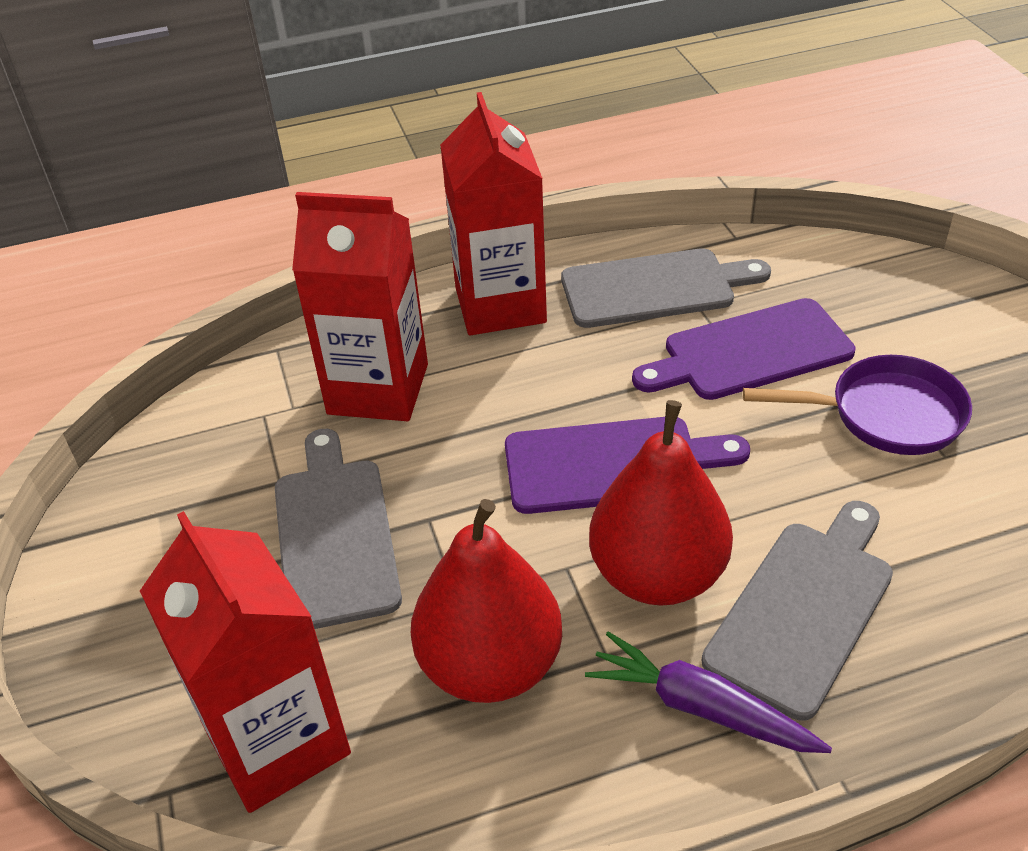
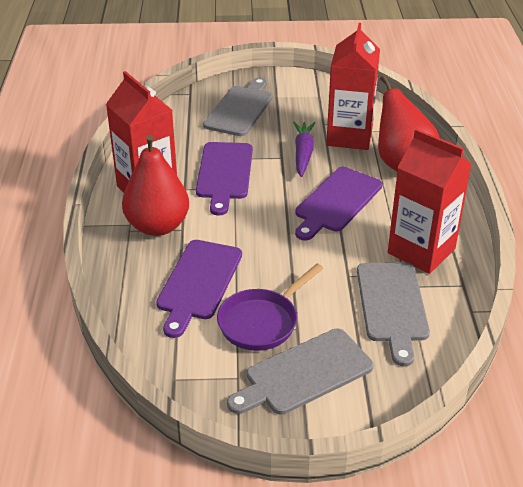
purple cutting board: [505,417,750,514] [632,298,855,400] = 2 -> [156,240,242,338] [196,142,253,215] [295,167,383,240] = 3

